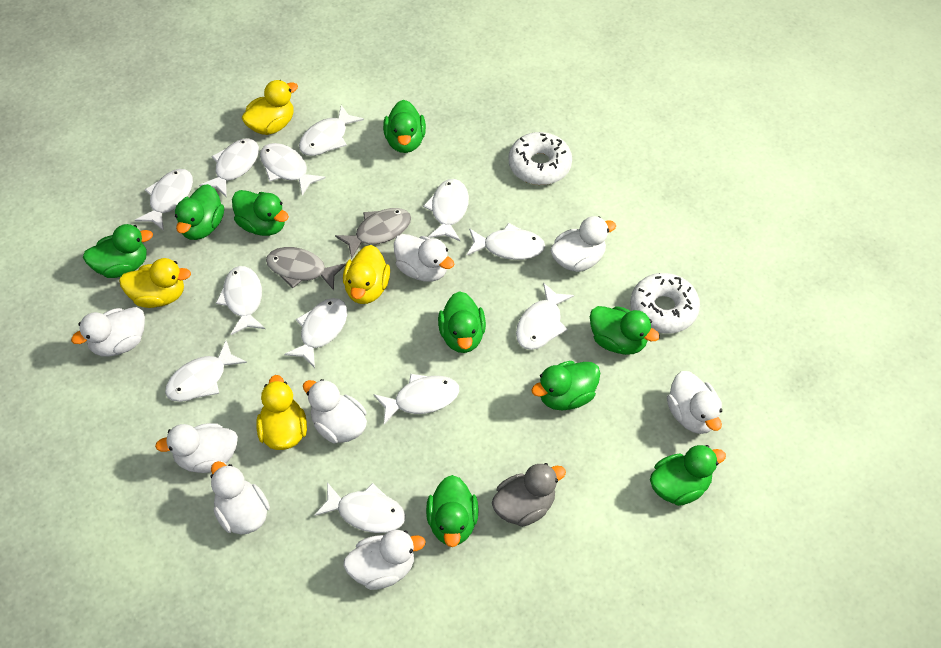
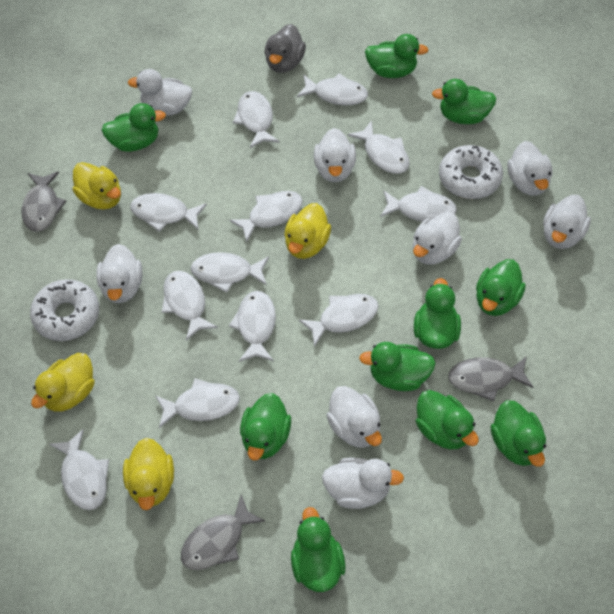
green duck: [83,224,153,278] [175,184,224,240] [232,190,289,236] [383,100,426,153] [426,475,479,547] [438,291,486,353] [532,361,600,410] [590,306,660,355] [650,445,726,506] = 9 -> [101,103,166,152] [240,393,291,461] [291,507,346,592] [359,342,436,391] [365,34,428,78] [414,278,461,349] [416,390,479,450] [432,79,496,124] [476,259,526,316] [490,400,546,467] = 10
grey fish: [266,247,346,290] [335,208,411,259] = 2 -> [22,172,66,232] [181,494,265,570] [448,356,534,401] = 3

